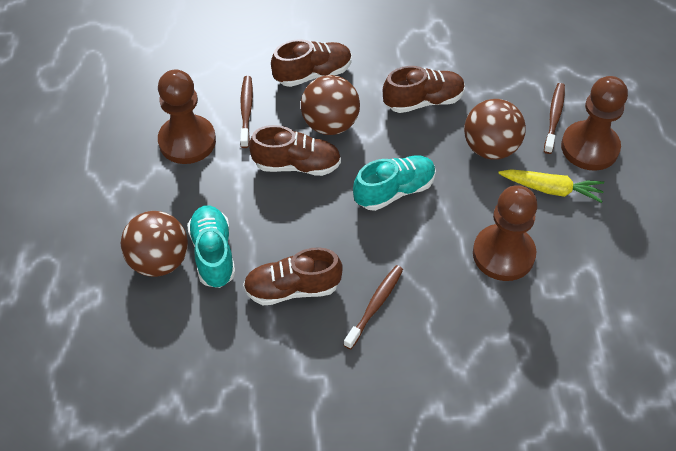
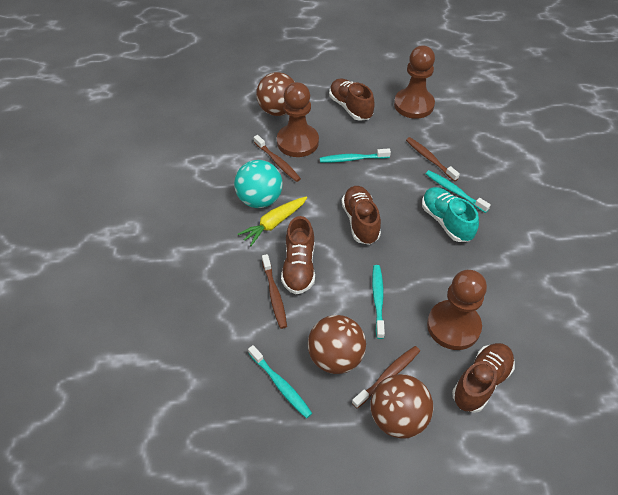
brown toothbrush: [240,76,253,148] [344,265,403,350] [544,83,565,154] = 3 -> [254,135,301,182] [262,254,287,329] [352,346,420,409] [406,137,460,182] = 4
turquoise ball: none = 0 -> [234,160,283,208] = 1
turquoise shoe: [187,206,235,288] [353,155,436,211] = 2 -> [422,187,479,242] = 1
turquoise toothbrush: none = 0 -> [248,345,312,418] [320,148,391,163] [372,265,385,339] [426,170,491,213] = 4

